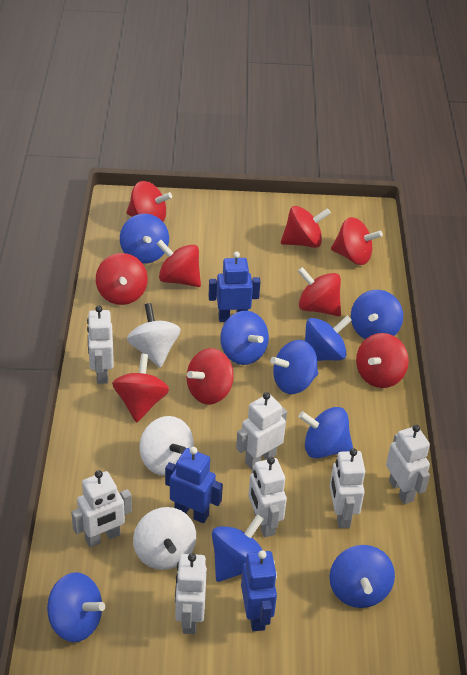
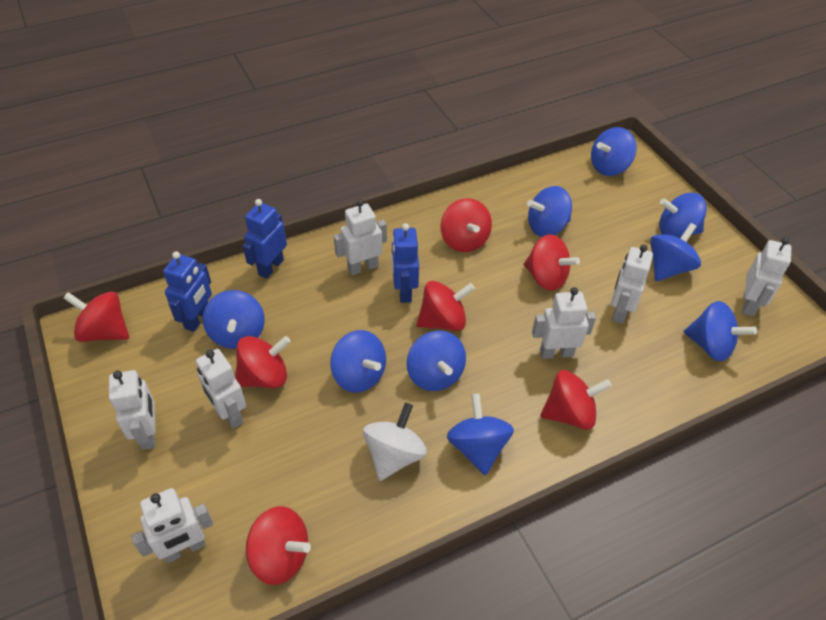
red spinning top: [96,253,148,305] [112,354,169,422] [126,181,172,221] [156,240,201,287] [186,348,234,405] [281,206,331,248] [298,267,341,316] [331,217,383,265] [356,333,409,388] = 9 -> [63,291,129,342] [235,336,291,388] [246,506,311,585] [417,281,475,331] [441,198,492,252] [524,234,580,291] [540,370,612,430] = 7
white spinning top: [127,303,181,368] [133,507,196,570] [139,416,194,476] = 3 -> [363,402,427,481] = 1

